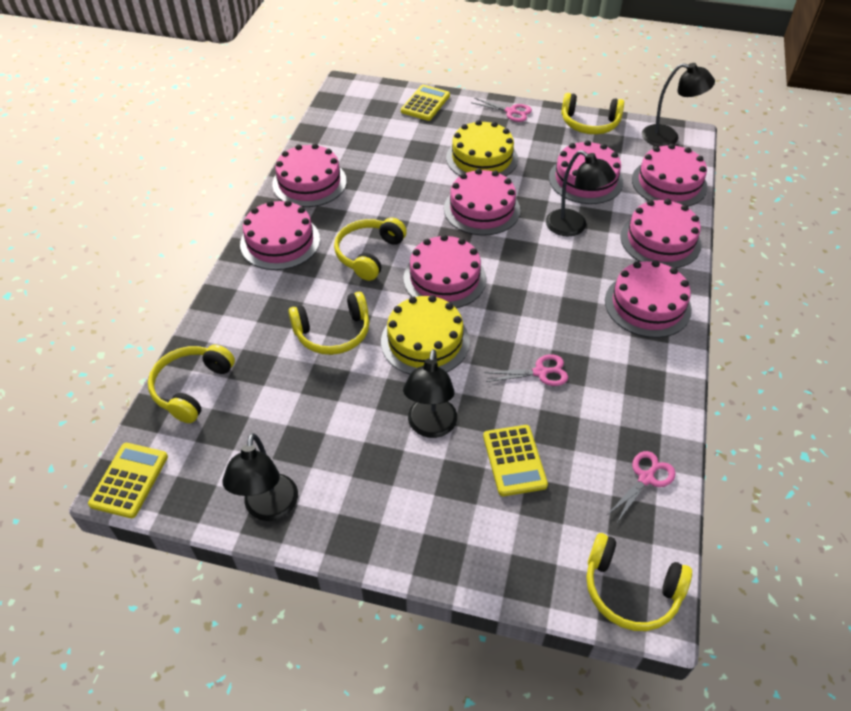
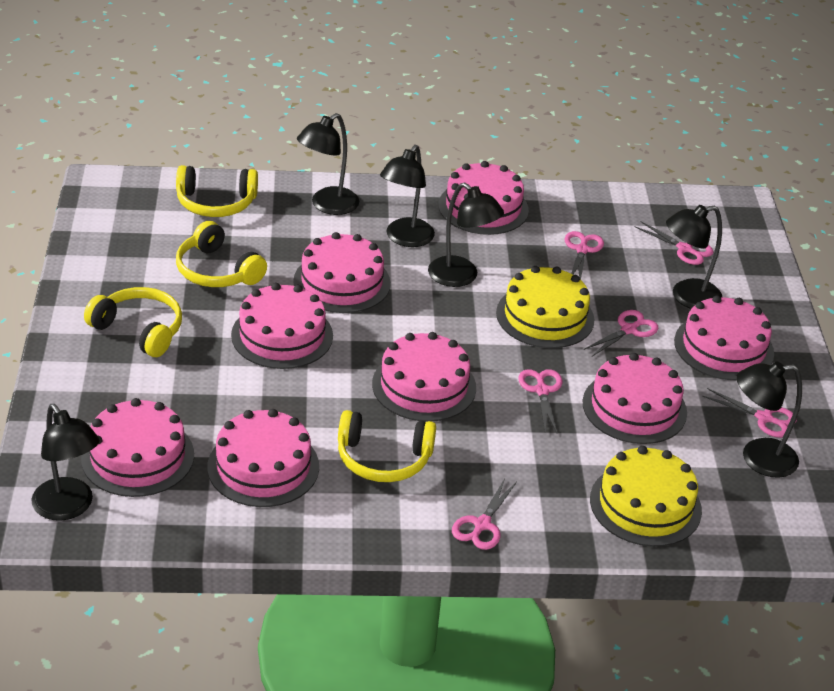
black lamp: [222,433,298,521] [403,349,457,438] [546,150,616,236] [642,63,715,147] = 4 -> [31,404,100,521] [297,113,359,215] [380,145,435,247] [428,183,504,287] [666,205,722,309] [736,361,802,478] = 6
pink scissors: [472,98,532,122] [484,354,568,386] [606,451,676,524] = 3 -> [452,479,517,550] [518,369,562,433] [565,231,604,280] [583,310,658,356] [635,221,714,265] [702,388,797,438] = 6
yellow calculator: [88,443,168,518] [401,85,450,121] [483,425,548,496] = 3 -> none = 0
yellow headphones: [148,345,235,423] [288,292,369,355] [334,218,407,281] [561,93,624,134] [586,533,692,631] = 5 -> [84,287,182,357] [176,165,258,217] [176,221,267,287] [338,410,436,482] = 4

